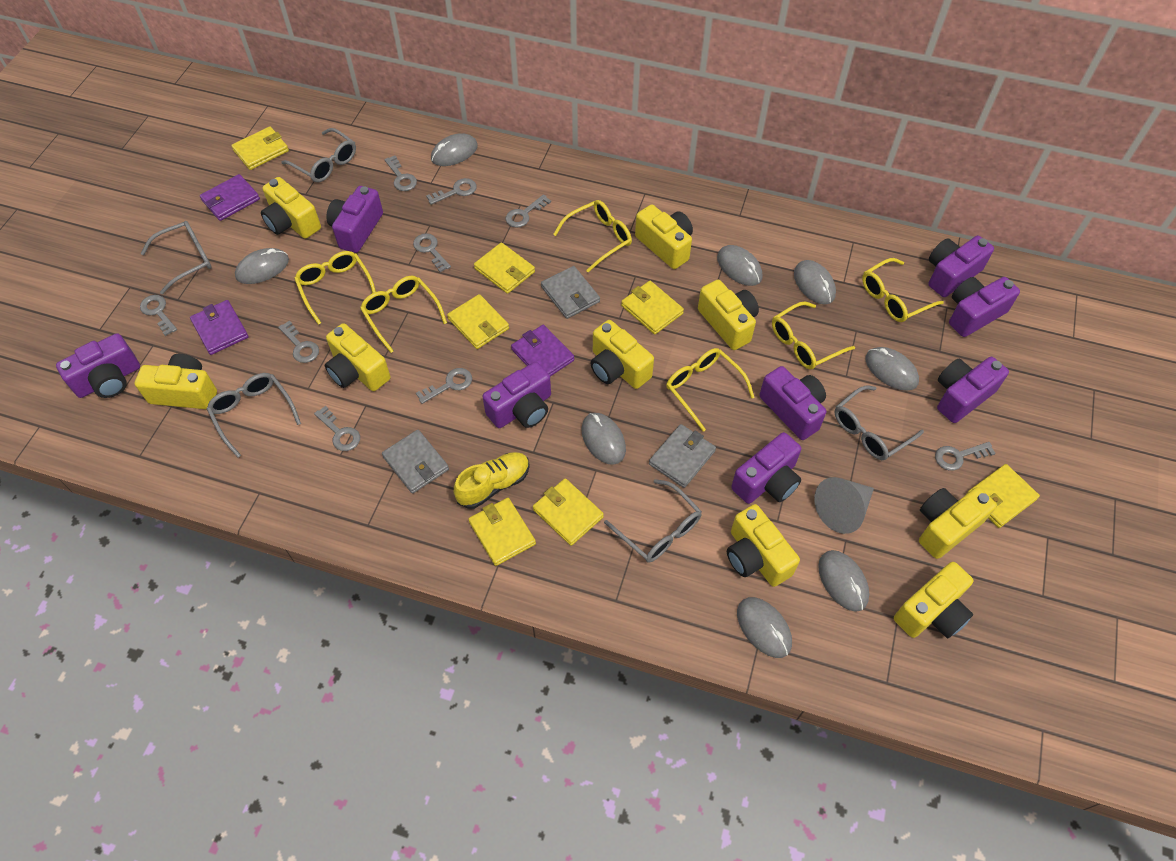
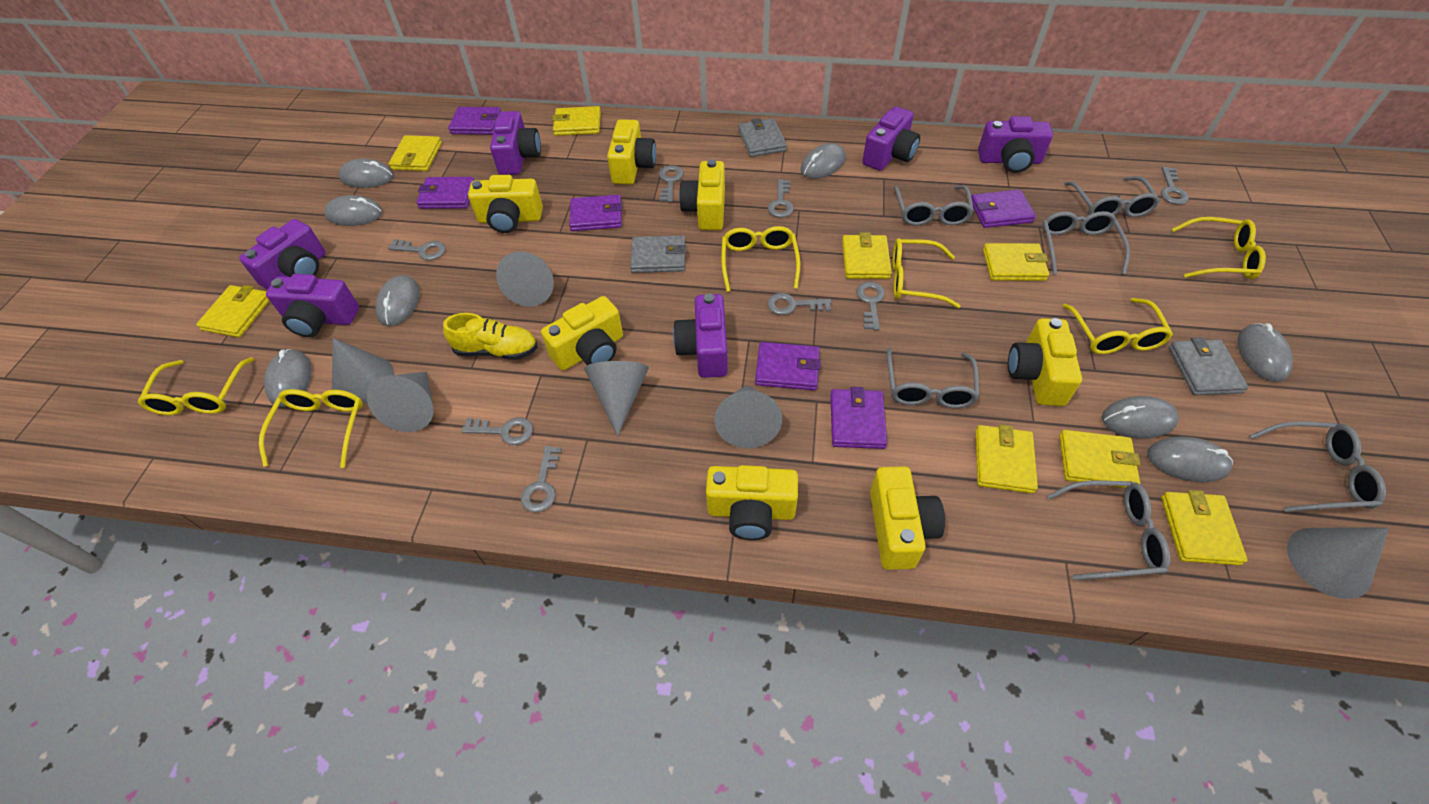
grey cone: [814,477,874,534] = 1 -> [332,338,394,404] [367,372,433,432] [496,251,554,307] [584,361,649,436] [714,385,782,448] [1287,527,1389,599] = 6
grey glasses: [141,221,212,294] [207,373,301,458] [281,128,356,182] [604,479,702,563] [834,386,924,460] = 5 -> [887,348,980,408] [894,185,974,226] [1042,211,1130,275] [1047,480,1170,580] [1065,176,1160,217] [1249,421,1386,512] = 6
grey key: [140,295,177,336] [278,321,319,363] [314,406,360,451] [384,156,417,191] [413,233,451,272] [416,368,472,404] [426,178,477,205] [505,194,551,228] [935,442,996,471] = 9 -> [388,239,446,260] [462,417,533,445] [521,446,562,512] [659,165,683,202] [767,293,831,315] [768,179,794,218] [856,282,885,330] [1161,167,1189,205] = 8
purple camera: [56,333,140,398] [326,186,383,253] [483,362,551,428] [731,432,801,504] [759,366,826,440] [928,236,994,297] [937,357,1009,423] [949,277,1020,337] = 8 -> [239,219,326,290] [266,274,359,337] [490,111,541,175] [673,294,728,378] [862,106,920,171] [978,116,1053,173] = 6
purple wallet: [190,300,249,355] [200,174,260,221] [511,325,574,376] = 3 -> [416,177,474,209] [448,107,501,135] [569,195,622,231] [755,342,821,391] [830,387,887,449] [971,189,1036,228] = 6
yellow camera: [134,354,217,409] [261,177,321,239] [325,323,391,391] [590,320,654,389] [635,204,693,269] [698,280,759,350] [727,504,800,587] [894,562,973,638] [919,487,997,559] = 9 -> [468,175,543,233] [541,296,623,370] [607,119,656,185] [679,159,725,230] [706,465,798,540] [870,466,945,570] [1008,318,1082,406] = 7
yellow wallet: [231,127,289,170] [447,294,509,349] [468,498,536,566] [474,242,535,294] [533,478,604,546] [621,281,684,335] [966,464,1040,528] = 7 -> [196,285,270,338] [389,135,442,171] [552,106,601,136] [842,232,892,279] [975,424,1038,494] [983,243,1049,281] [1059,430,1141,488] [1161,490,1248,565] = 8

